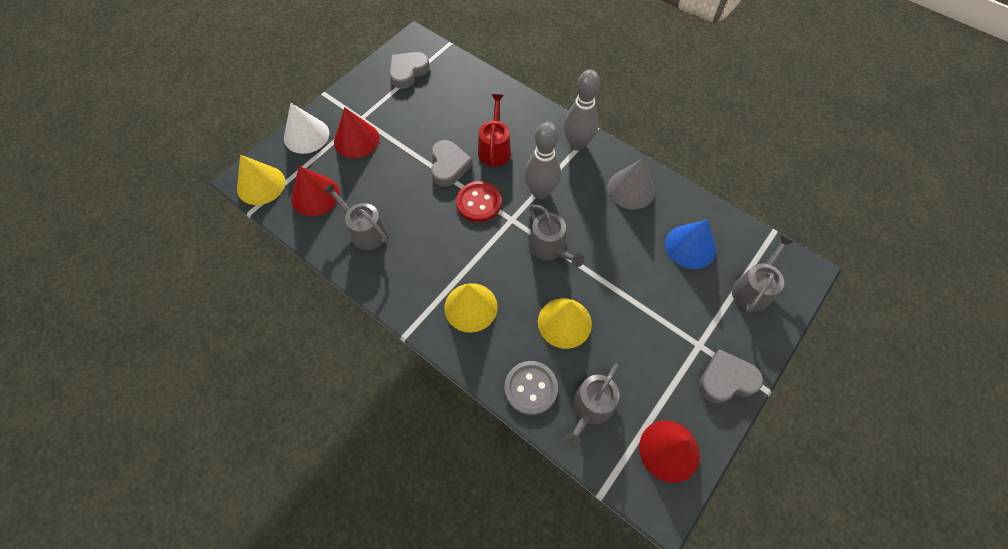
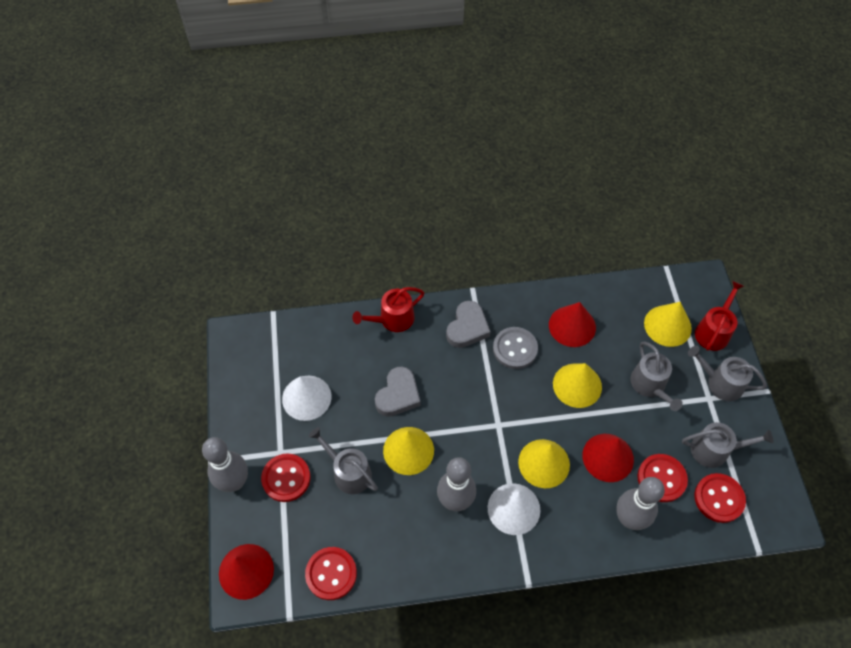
blue cone: [665,220,716,269] = 1 -> none = 0
grey bowling pin: [524,122,561,199] [564,70,600,151] = 2 -> [202,437,248,492] [437,457,476,511] [616,477,665,530] = 3
grey cone: [607,159,655,209] = 1 -> none = 0
grey heart: [389,52,430,89] [431,140,473,187] [699,349,763,403] = 3 -> [375,367,421,417] [446,301,491,348] = 2
red button: [456,181,501,222] = 1 -> [261,453,311,502] [305,547,357,600] [637,454,688,502] [694,473,746,523] = 4
red watering can: [478,94,511,166] = 1 -> [353,287,424,332] [695,281,744,351] = 2
white cone: [284,103,329,154] = 1 -> [282,376,332,421] [488,483,540,535] = 2
yellow cone: [237,155,285,205] [444,283,498,333] [538,298,592,349] = 3 -> [383,427,434,475] [518,439,570,488] [553,363,602,408] [644,302,692,347] = 4

